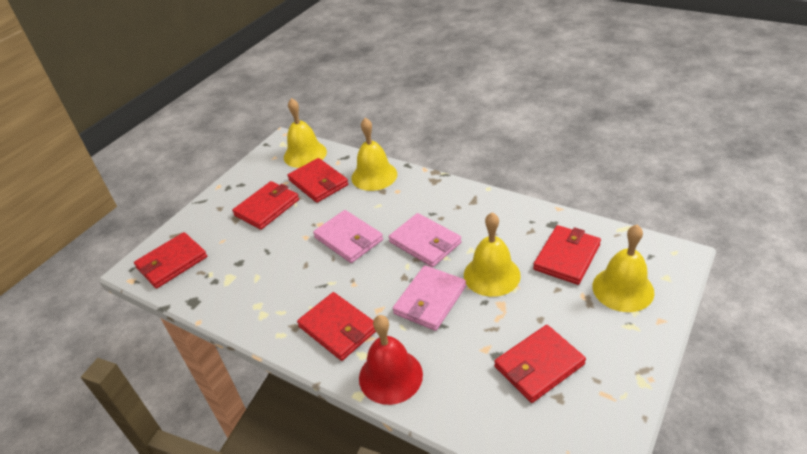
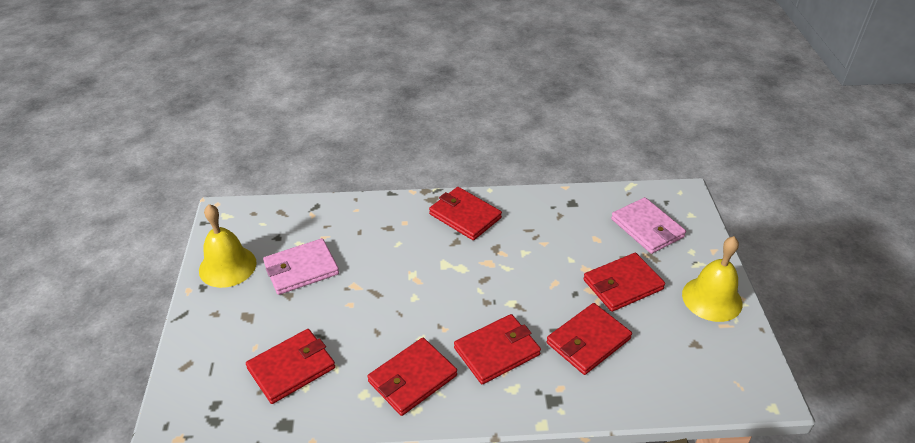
pink wallet: [313,210,383,263] [389,213,462,267] [393,265,466,331] = 3 -> [263,238,339,295] [611,197,686,254] = 2
red bell: [359,315,423,405] = 1 -> none = 0
yellow bell: [284,98,327,168] [352,118,397,191] [464,212,521,297] [592,225,654,312] = 4 -> [199,204,257,288] [682,236,743,322] = 2

